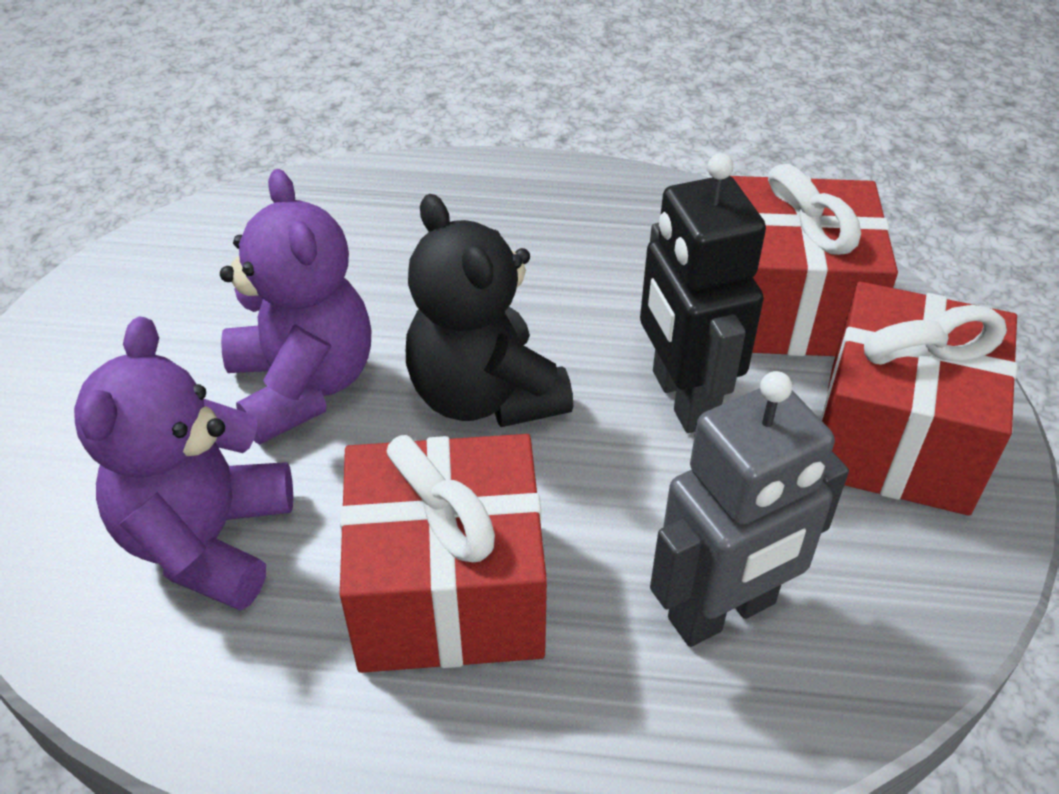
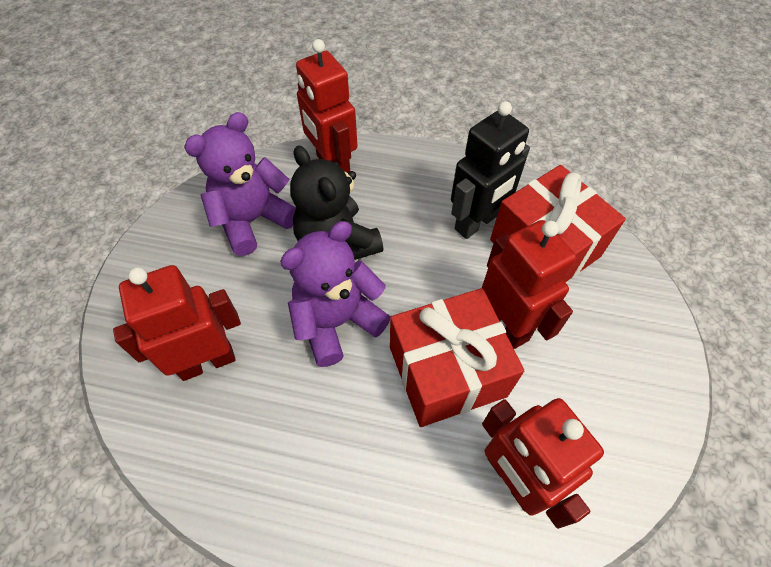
grey robot: [650,371,849,647] = 1 -> none = 0
red gift: [340,434,547,673] [731,164,898,356] [820,281,1018,516] = 3 -> [390,288,524,427] [490,165,626,282] = 2
red robot: none = 0 -> [113,265,241,381] [296,39,358,173] [482,220,576,349] [482,398,604,529] = 4

